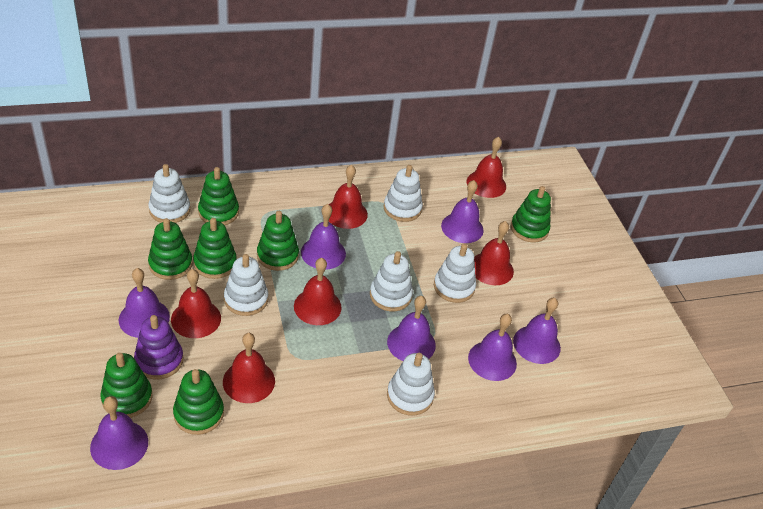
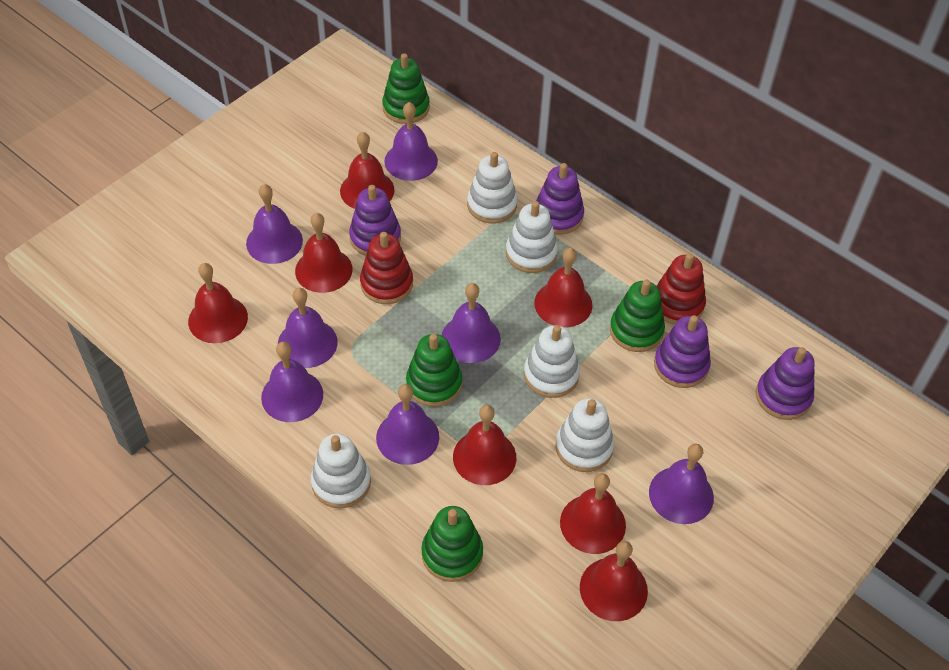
green stacking toy: [101,353,152,418] [148,218,193,280] [173,369,224,435] [193,218,237,279] [198,167,239,225] [257,211,299,271] [511,186,551,243] = 7 -> [382,53,430,124] [406,334,462,407] [421,506,483,582] [610,280,665,352] = 4
purple stacking toy: [134,315,183,379] = 1 -> [349,185,401,256] [536,163,584,235] [654,315,711,388] [756,347,815,420] = 4
red bell: [171,269,221,338] [223,333,275,403] [294,258,342,325] [329,165,368,229] [467,137,506,198] [474,221,514,285] = 6 -> [188,263,248,343] [295,213,352,293] [340,132,394,209] [453,405,516,485] [534,248,592,327] [560,473,626,554] [580,541,648,621] = 7
red stacking toy: none = 0 -> [360,232,413,304] [657,253,706,325] = 2
white stacking toy: [148,164,190,223] [224,254,268,316] [370,251,413,311] [384,165,423,222] [387,353,435,416] [434,243,476,303] = 6 -> [311,434,371,508] [467,152,518,223] [506,201,558,273] [524,325,580,398] [556,398,614,472] = 5

